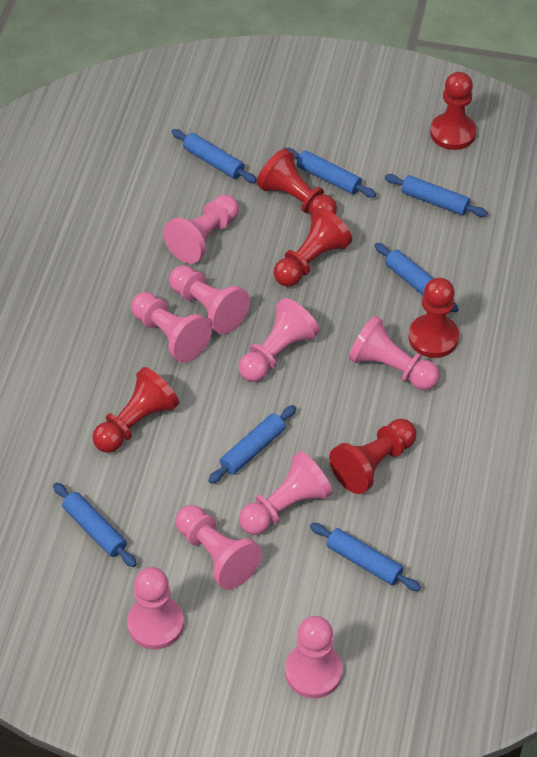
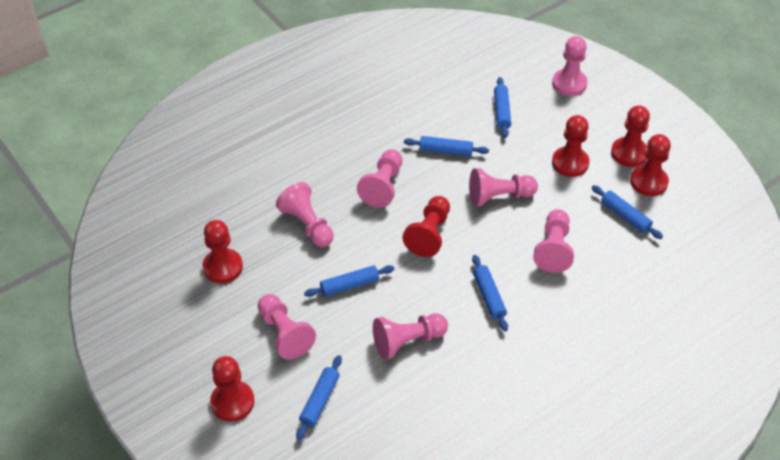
blue rolling pin: [53,482,137,567] [171,129,257,183] [208,405,296,484] [284,148,376,198] [310,523,421,591] [375,243,459,312] [385,174,488,217] = 7 -> [296,355,342,440] [304,265,394,297] [404,136,489,156] [472,255,508,331] [494,77,511,138] [592,185,663,239] = 6
pink pawn: [127,567,184,649] [131,292,212,363] [163,195,239,264] [169,265,250,334] [176,505,262,589] [239,298,320,382] [239,451,333,535] [285,616,342,698] [348,316,439,390] = 9 -> [258,294,316,360] [276,182,334,247] [357,149,403,208] [373,313,448,360] [469,168,538,207] [533,209,574,273] [552,36,587,96] = 7

